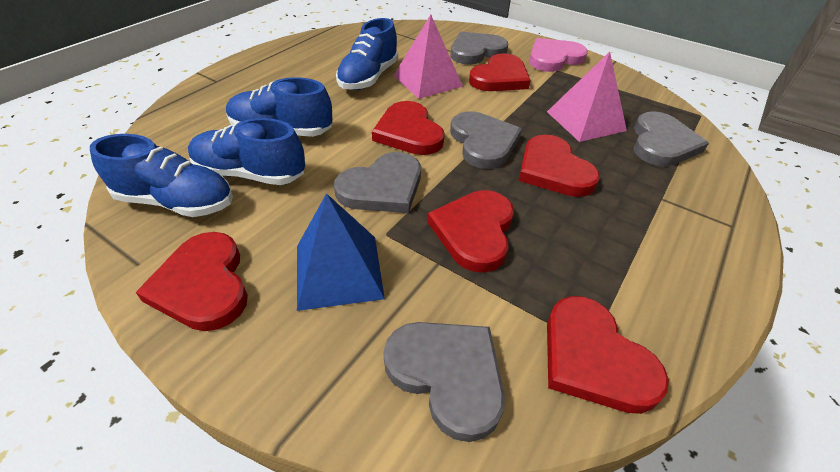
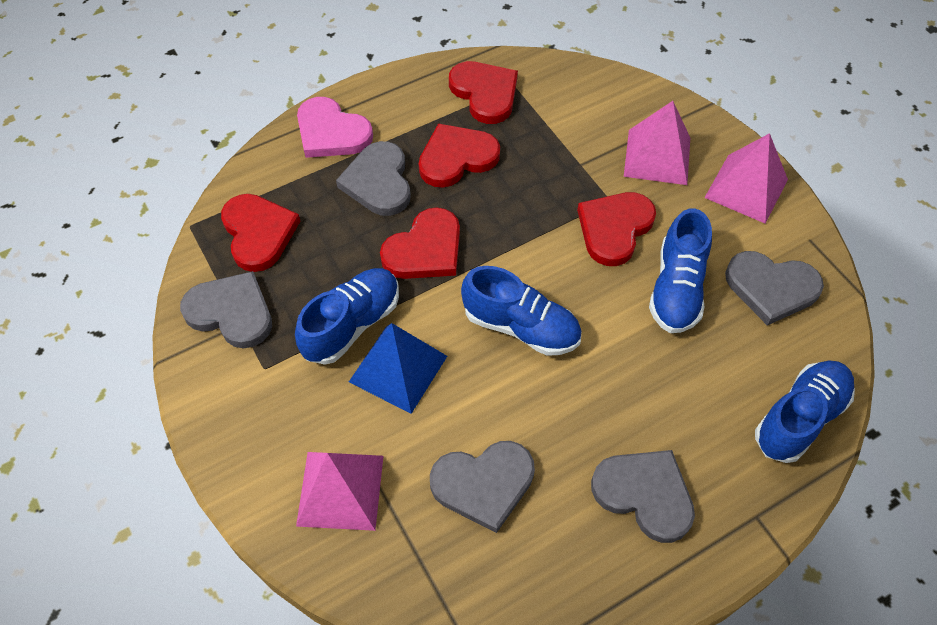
pink pyramid: [393,15,463,99] [547,52,627,142] = 2 -> [296,452,383,531] [624,101,690,185] [704,133,788,224] = 3
red heart: [136,232,248,331] [372,101,445,155] [427,190,514,273] [469,53,531,91] [518,134,600,197] [547,296,669,414] = 6 -> [221,194,300,272] [380,207,460,279] [419,123,500,188] [449,61,518,124] [577,192,656,266] = 5

